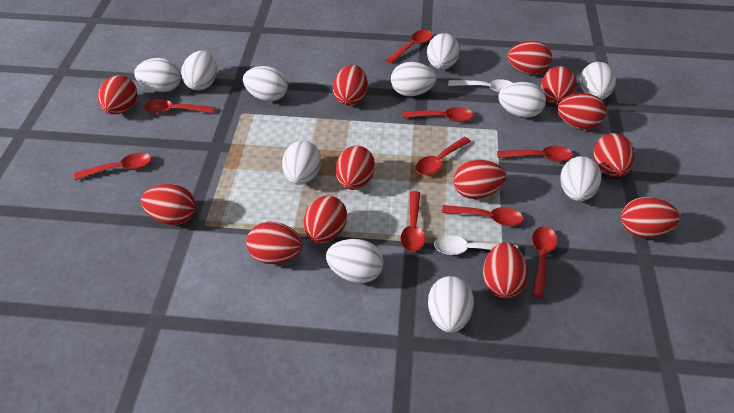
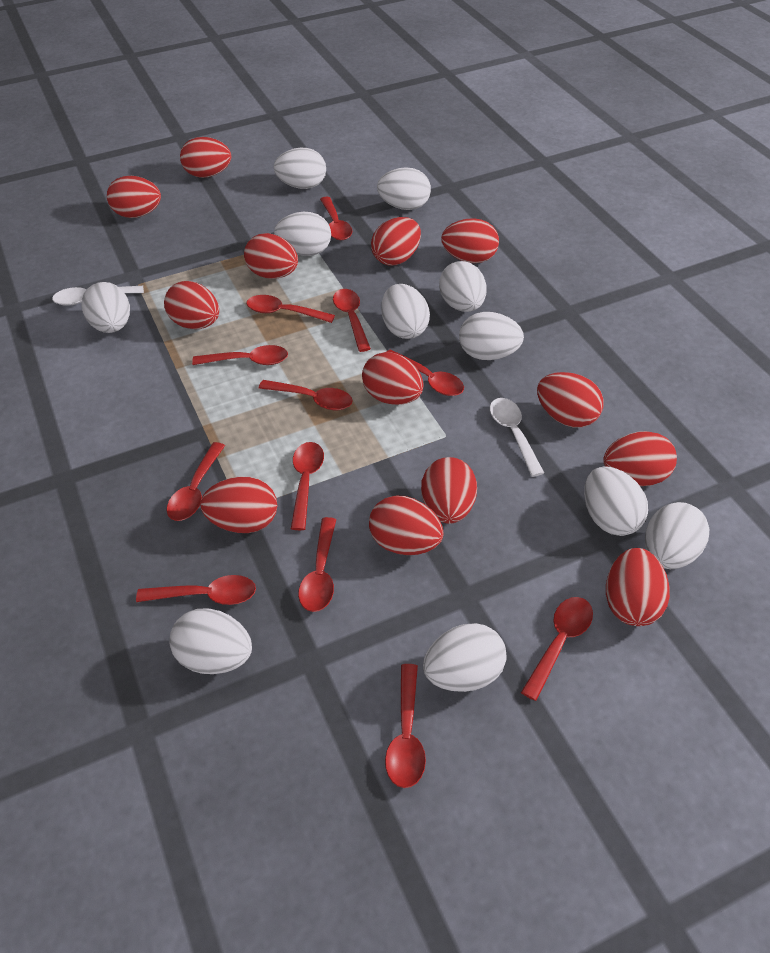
red spoon: [74,153,151,180] [144,99,215,113] [386,30,433,64] [400,191,425,252] [403,107,473,122] [416,137,471,175] [442,205,523,226] [497,146,573,162] [532,226,557,298] = 9 -> [136,575,256,605] [167,442,225,521] [192,345,288,365] [246,295,335,323] [259,380,353,410] [291,442,324,530] [298,517,336,612] [320,197,352,240] [333,289,371,352] [385,664,426,788] [387,349,464,396] [521,597,593,701] = 12

